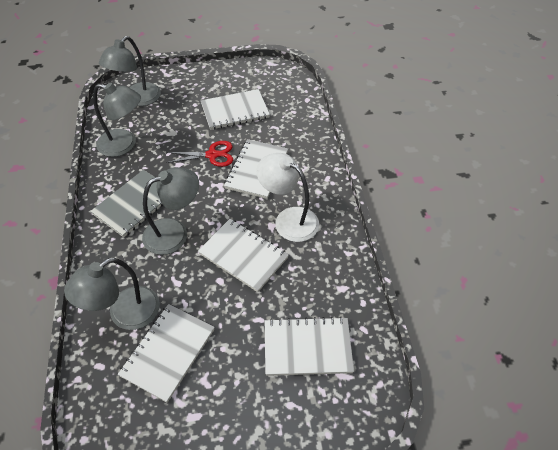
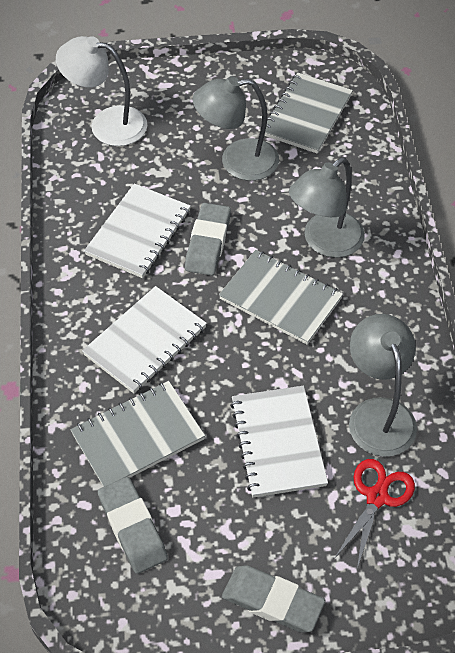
grey eraser: none = 0 -> [98,477,168,574] [185,203,231,276] [222,565,325,632] = 3
grey lamp: [64,257,160,330] [93,83,141,157] [99,36,161,106] [142,167,199,255] = 4 -> [193,76,279,181] [289,157,365,258] [349,314,417,457] = 3
grey notebook: [90,170,163,237] = 1 -> [70,381,205,487] [219,250,343,345] [264,73,353,154] = 3
white notebook: [118,304,215,403] [198,219,289,292] [201,89,270,130] [224,139,288,199] [265,317,354,376] = 5 -> [82,286,207,394] [84,184,191,278] [230,386,328,498] = 3

